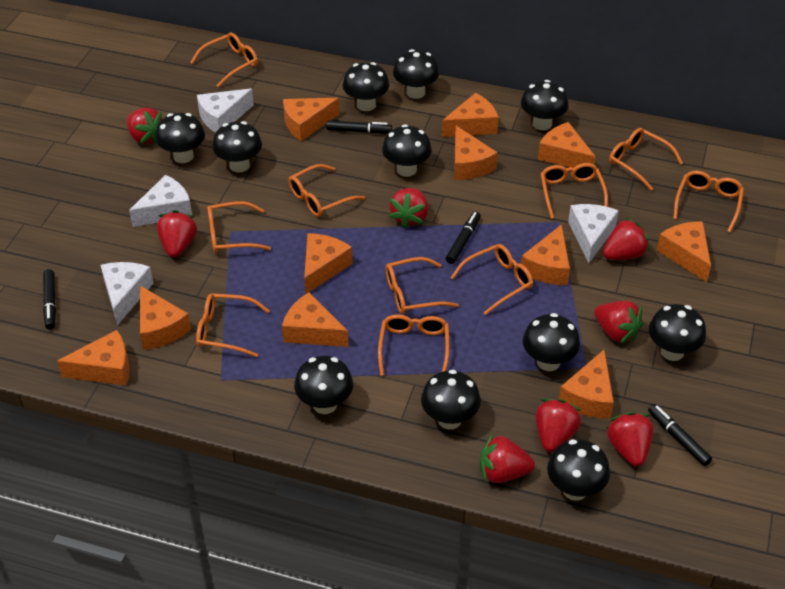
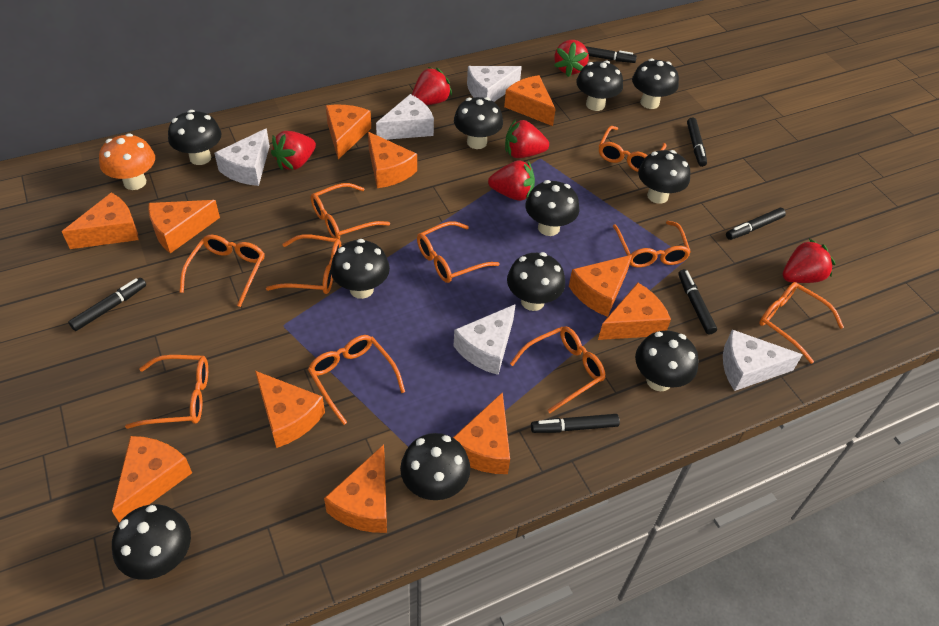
black marker: [43,269,56,329] [326,120,392,133] [446,212,481,264] [648,404,712,466] = 4 -> [68,278,146,331] [531,414,620,433] [585,46,637,63] [678,269,717,334] [687,118,707,167] [726,208,786,240] = 6
orange mushroom: none = 0 -> [99,133,155,190] = 1
red strawberry: [127,108,162,144] [157,210,197,257] [389,188,428,229] [480,434,535,483] [535,399,581,452] [594,301,643,344] [603,218,650,260] [606,412,654,467] = 8 -> [271,131,316,170] [412,67,452,105] [488,160,535,201] [505,119,549,158] [554,40,589,77] [783,239,835,283] = 6
white cheese: [101,262,153,326] [129,175,192,227] [197,88,254,133] [568,204,619,263] = 4 -> [214,128,270,186] [376,94,434,140] [453,304,516,375] [467,66,522,102] [723,330,803,391] = 5

